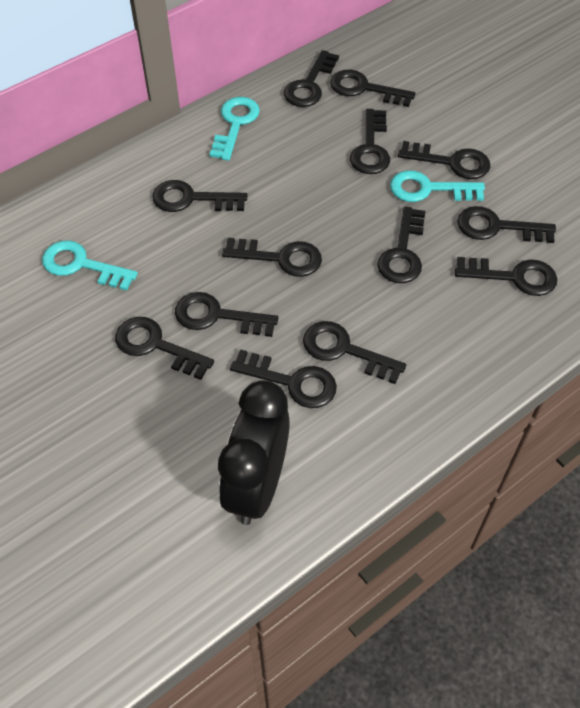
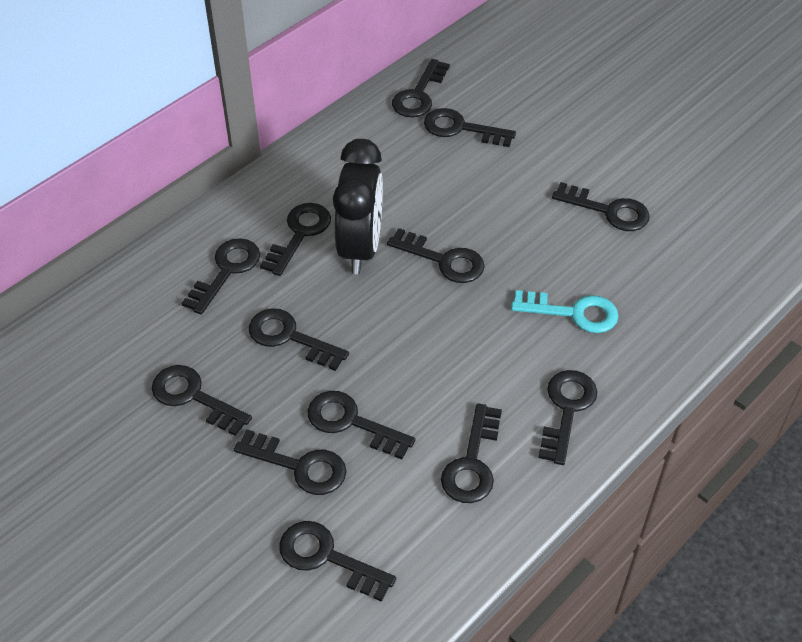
turquoise key: [42,240,138,291] [210,97,260,161] [390,170,485,202] = 3 -> [511,290,619,333] = 1

